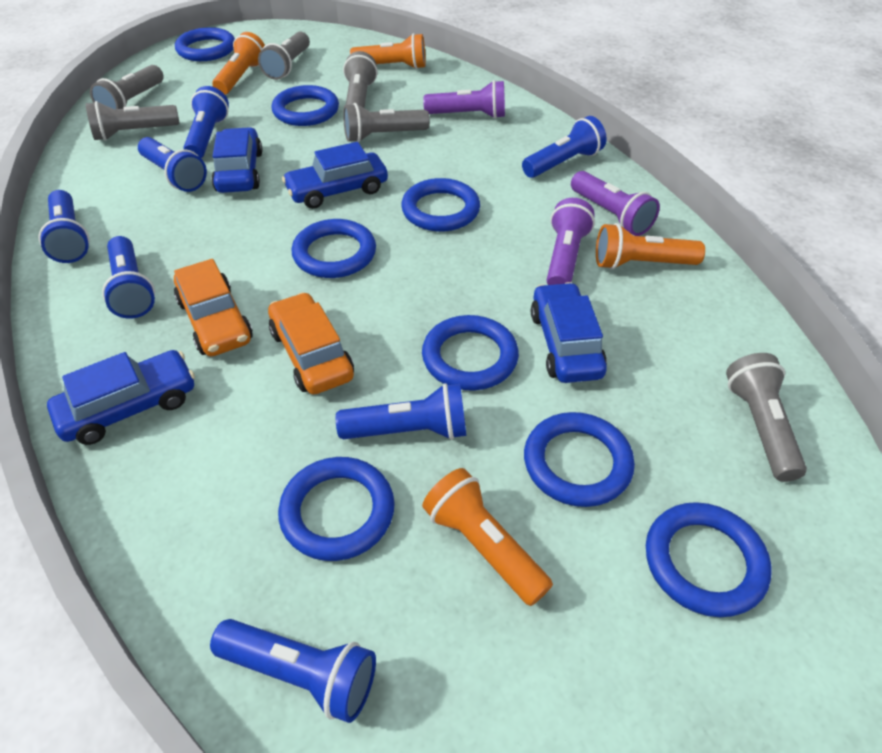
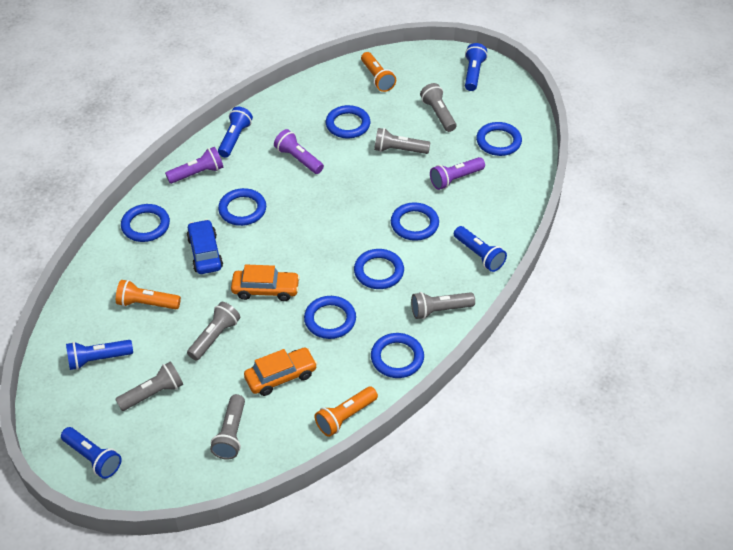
blue car: [47,350,195,445] [212,127,263,193] [282,142,388,209] [531,282,607,383] = 4 -> [187,219,223,274] = 1
blue flashlight: [38,190,90,263] [102,236,155,319] [138,137,207,192] [183,86,229,158] [210,619,376,723] [336,383,467,440] [522,116,607,178] = 7 -> [61,427,122,479] [66,340,133,370] [218,107,253,158] [454,226,507,272] [465,43,488,91] = 5
orange flashlight: [212,32,265,95] [350,33,426,69] [422,468,553,606] [596,223,705,270] = 4 -> [116,280,181,309] [314,387,378,437] [361,52,396,92] = 3

